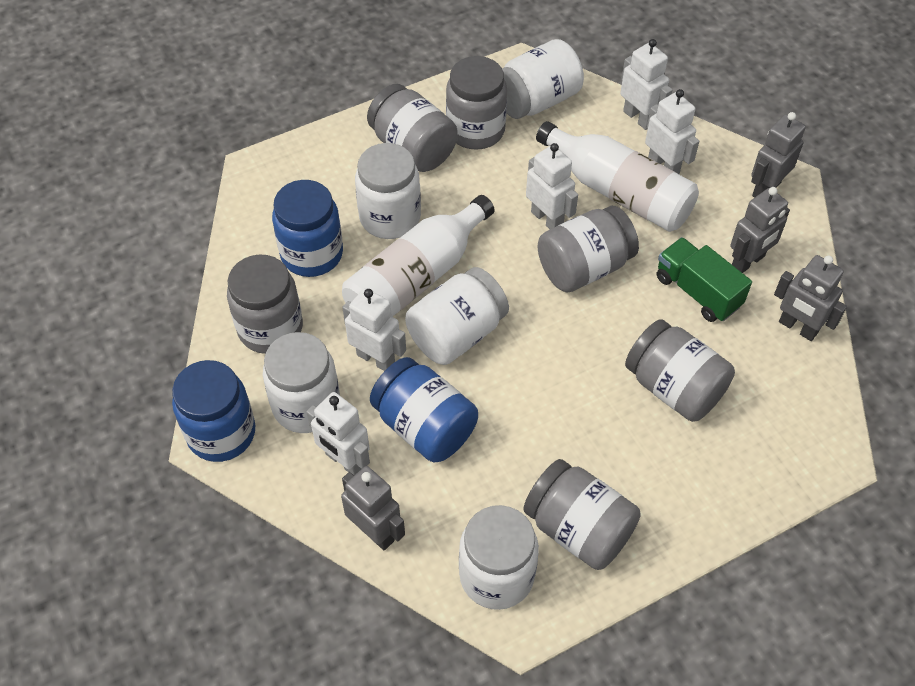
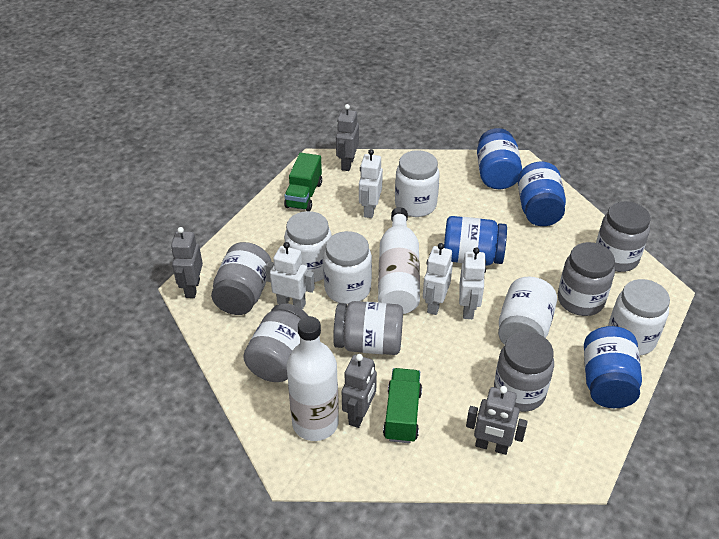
blue jar: [172,360,255,462] [272,180,343,277] [370,357,478,462] = 3 -> [444,216,507,265] [477,128,522,189] [518,162,566,226] [584,326,642,408] = 4
green truck: [657,237,752,322] = 1 -> [284,153,322,211] [383,368,422,443] = 2
white robot: [306,392,370,476] [342,288,406,371] [526,143,578,229] [620,39,672,130] [645,89,699,174] = 5 -> [265,242,315,310] [359,149,383,218] [423,243,453,315] [459,247,486,319] = 4

